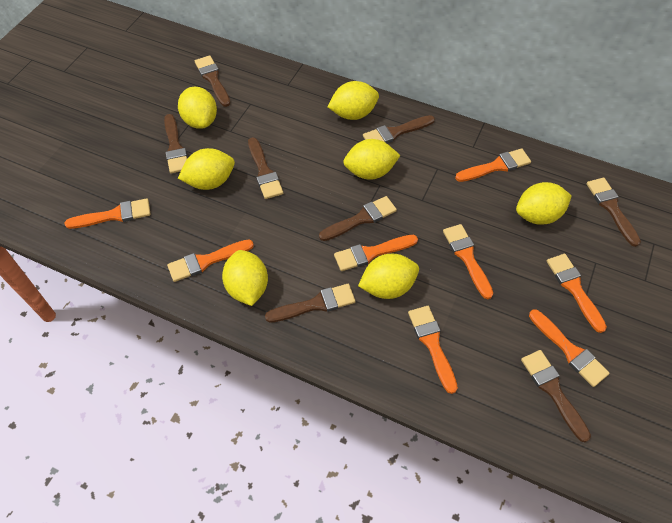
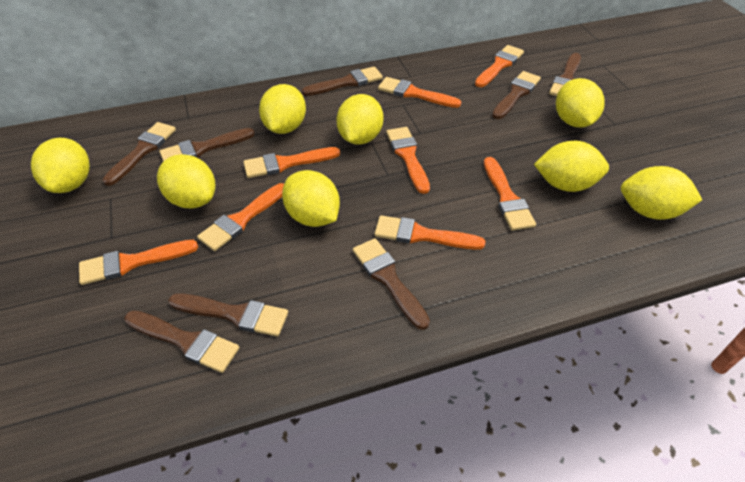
yellow lemon: [178,87,217,129] [178,148,235,190] [222,250,268,306] [327,81,379,120] [343,139,400,180] [358,254,419,299] [516,182,571,225] = 7 -> [31,138,90,193] [157,154,215,209] [259,84,306,134] [282,170,340,227] [337,94,383,145] [534,141,609,192] [556,78,605,128] [621,166,702,220] = 8

